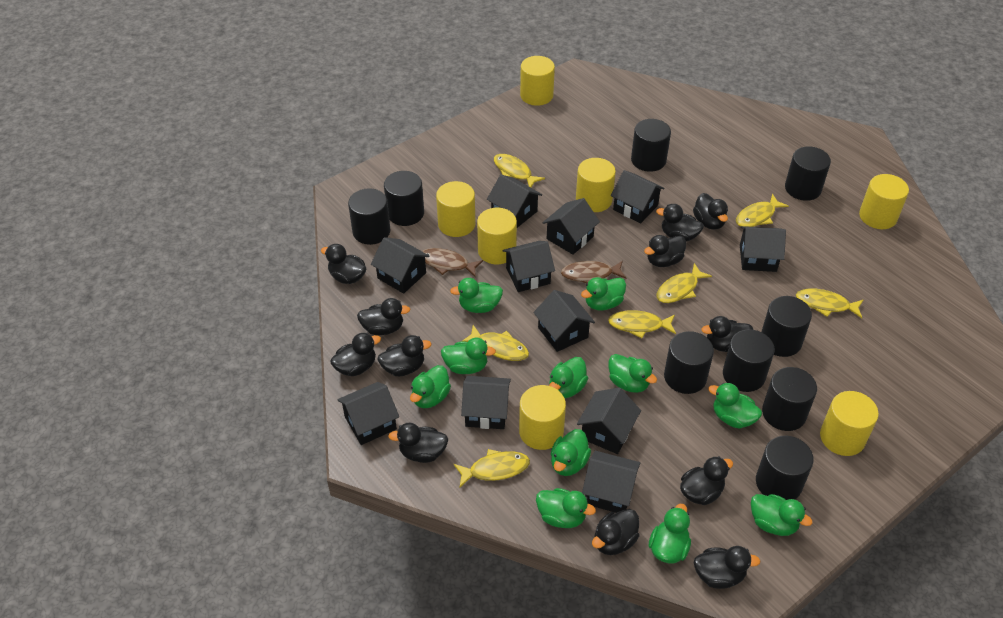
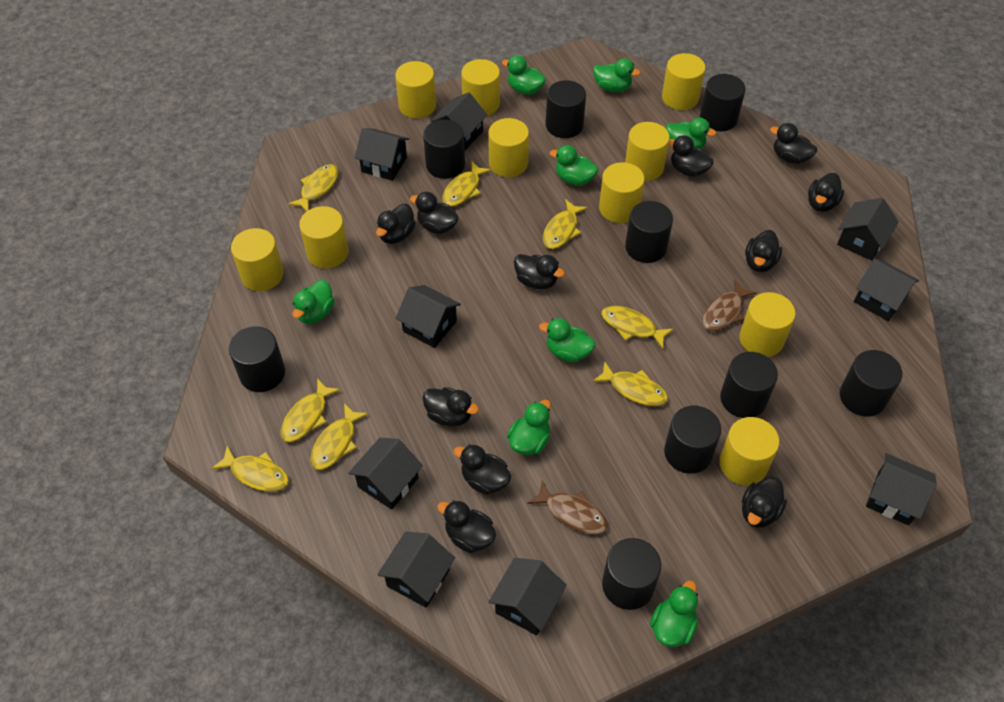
black duck: [321,244,366,284] [330,333,381,376] [357,298,411,335] [377,335,432,376] [388,423,448,463] [592,509,640,555] [644,235,686,267] [656,204,704,242] [680,456,733,505] [693,193,728,230] [694,546,760,589] [701,316,753,352] = 12 -> [376,204,416,244] [410,192,459,234] [423,387,479,426] [437,500,496,553] [454,444,511,495] [514,254,565,289] [668,135,714,177] [742,477,787,528] [745,230,782,272] [770,123,817,164] [808,173,844,212] = 11
black house: [337,382,399,445] [371,237,430,294] [461,376,511,429] [487,174,542,228] [503,241,555,292] [533,290,595,352] [543,198,600,255] [577,388,641,454] [582,451,640,513] [611,170,665,223] [740,226,786,272] = 11 -> [348,438,423,510] [355,128,409,181] [377,532,455,608] [396,285,461,348] [430,92,488,150] [489,558,567,635] [837,198,899,261] [854,259,919,321] [866,453,937,526] = 9
green duck: [410,365,451,408] [441,338,496,374] [450,278,503,313] [536,488,596,528] [549,357,588,398] [551,429,591,476] [581,277,626,311] [609,354,657,393] [649,504,691,563] [708,383,762,429] [751,494,812,536] = 11 -> [292,280,335,324] [502,55,546,95] [507,400,551,455] [539,318,595,362] [550,145,598,186] [593,58,641,92] [650,580,698,647] [666,118,716,149] = 8
yellow cylinder: [436,181,476,237] [477,208,517,264] [519,385,566,450] [520,56,555,106] [576,158,616,212] [820,391,879,456] [859,174,909,229] = 7 -> [231,228,284,291] [299,206,348,268] [395,61,436,118] [461,59,500,115] [488,118,529,177] [599,162,645,223] [625,122,670,181] [662,53,706,110] [719,417,779,485] [740,292,795,357] = 10
yellow fish: [454,449,530,487] [461,325,529,361] [494,154,545,187] [608,310,676,338] [657,263,712,303] [736,194,789,227] [796,288,863,318] = 7 -> [211,446,289,492] [280,378,341,442] [288,164,339,211] [310,403,369,470] [442,161,492,207] [543,199,588,249] [592,361,668,406] [601,306,674,348] = 8

